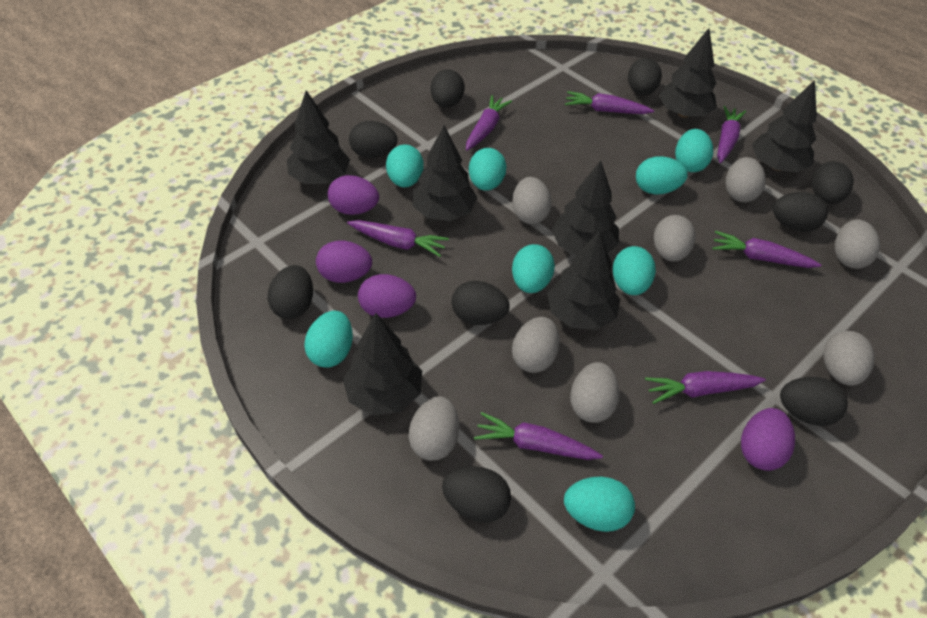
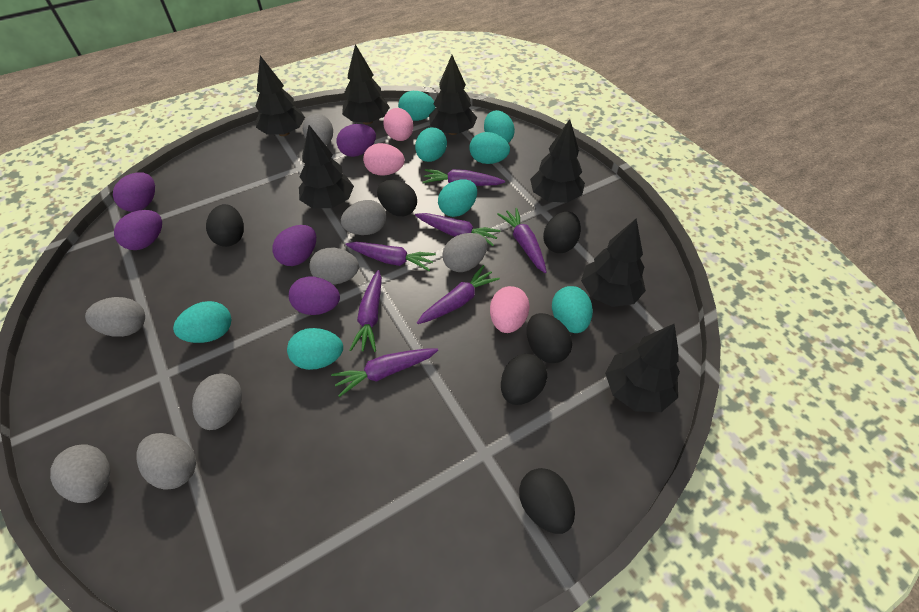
black egg: [267,265,313,319] [349,121,398,158] [430,69,465,108] [442,466,511,523] [451,281,510,325] [628,58,662,95] [773,192,828,232] [780,377,848,426] [812,161,854,204] = 9 -> [206,204,244,247] [377,180,417,216] [501,354,547,405] [519,468,575,534] [527,313,572,363] [543,212,581,253] = 6
pink egg: none = 0 -> [363,143,405,176] [383,108,413,141] [490,286,530,333] = 3
purple egg: [316,241,372,283] [328,175,379,215] [358,274,416,318] [741,408,795,471] = 4 -> [113,172,155,212] [114,210,162,250] [272,225,316,266] [289,276,340,315] [336,124,376,157] = 5

